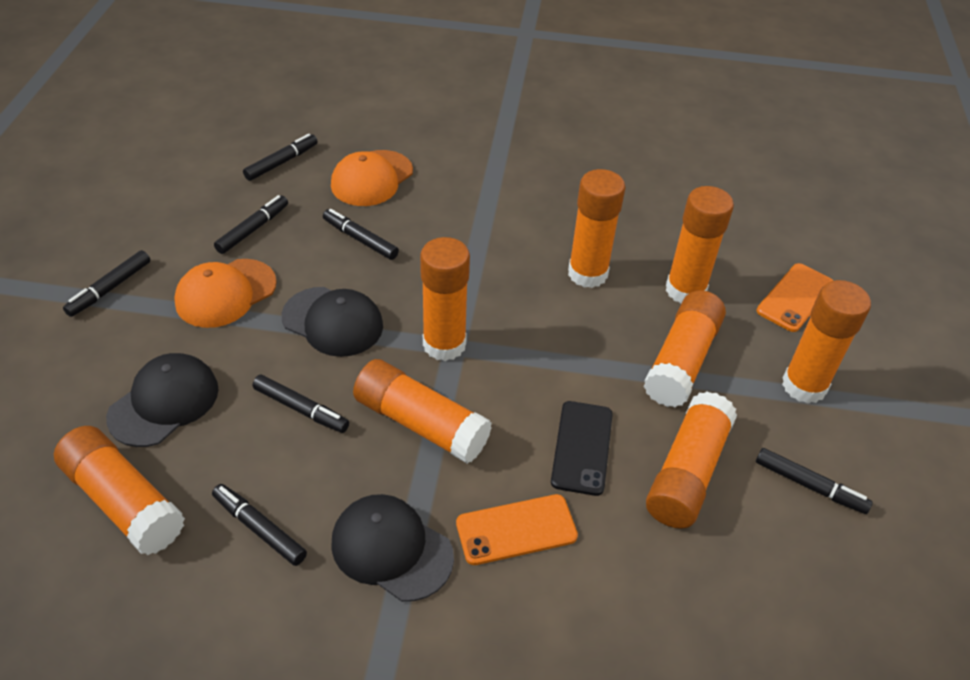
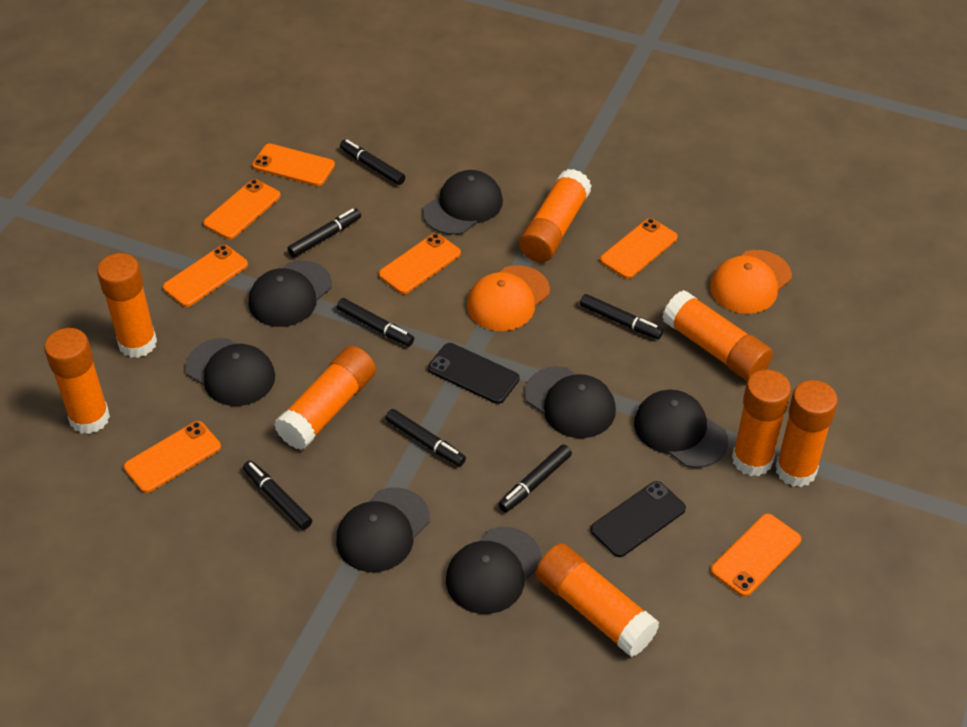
black cap: [106,353,219,447] [282,287,383,357] [331,494,454,602] = 3 -> [185,338,275,406] [249,261,332,327] [336,487,430,572] [423,170,503,235] [446,527,541,614] [525,366,616,438] [634,390,728,468] = 7
black phone: [551,401,613,496] = 1 -> [428,343,520,404] [591,481,686,557] = 2
orange phone: [456,494,578,565] [757,263,833,332] = 2 -> [124,421,221,493] [163,245,248,307] [203,179,281,239] [252,144,335,186] [379,233,461,294] [600,218,678,279] [711,514,801,597] = 7

